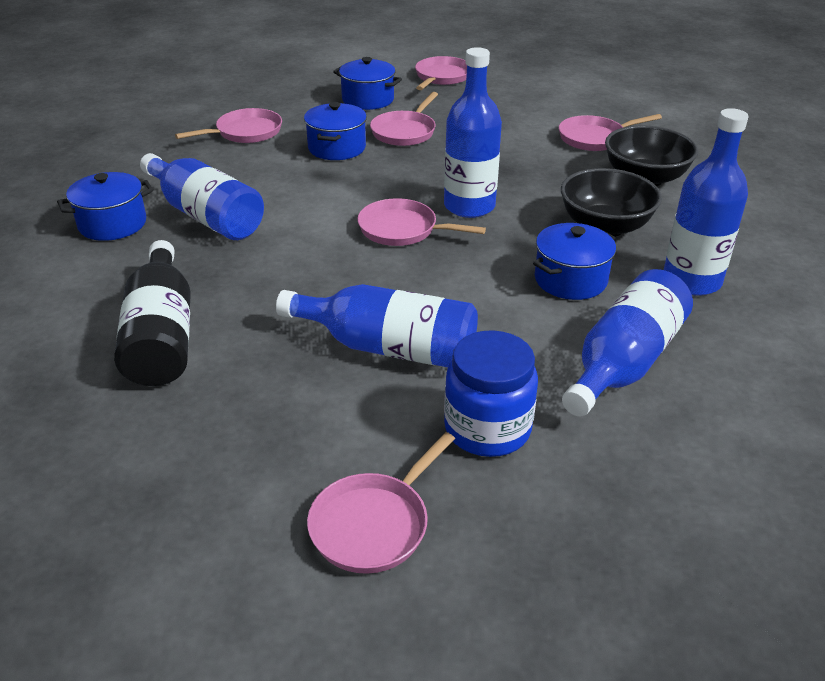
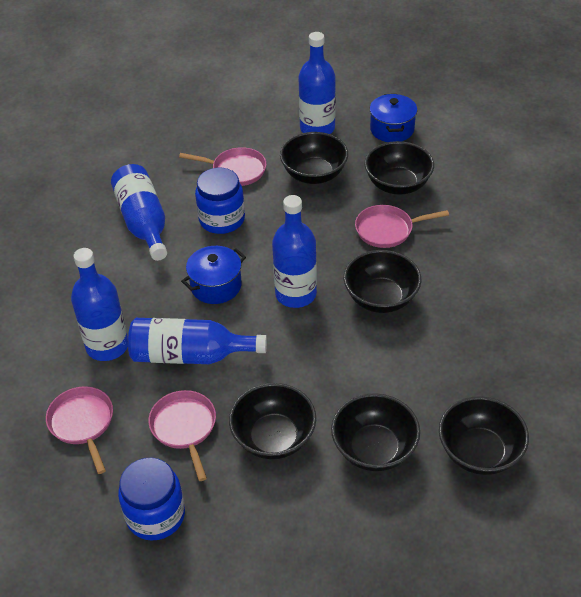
black bottle: [114,240,191,386] = 1 -> none = 0
black bowl: [561,168,662,237] [605,125,698,186] = 2 -> [229,383,316,459] [280,132,348,184] [331,393,420,471] [344,250,421,313] [365,141,434,195] [439,396,529,475] = 6
blue jar: [444,330,538,457] = 1 -> [118,458,185,541] [195,168,245,234] = 2
blue pot: [57,172,153,241] [304,102,367,160] [333,57,402,110] [533,223,616,300] = 4 -> [181,246,246,304] [370,94,417,142] = 2
pink pan: [175,108,282,143] [307,432,455,574] [357,198,486,246] [370,92,438,146] [415,56,467,90] [559,114,662,151] = 6 -> [46,387,113,474] [148,390,216,481] [179,147,267,186] [355,205,449,248] = 4

